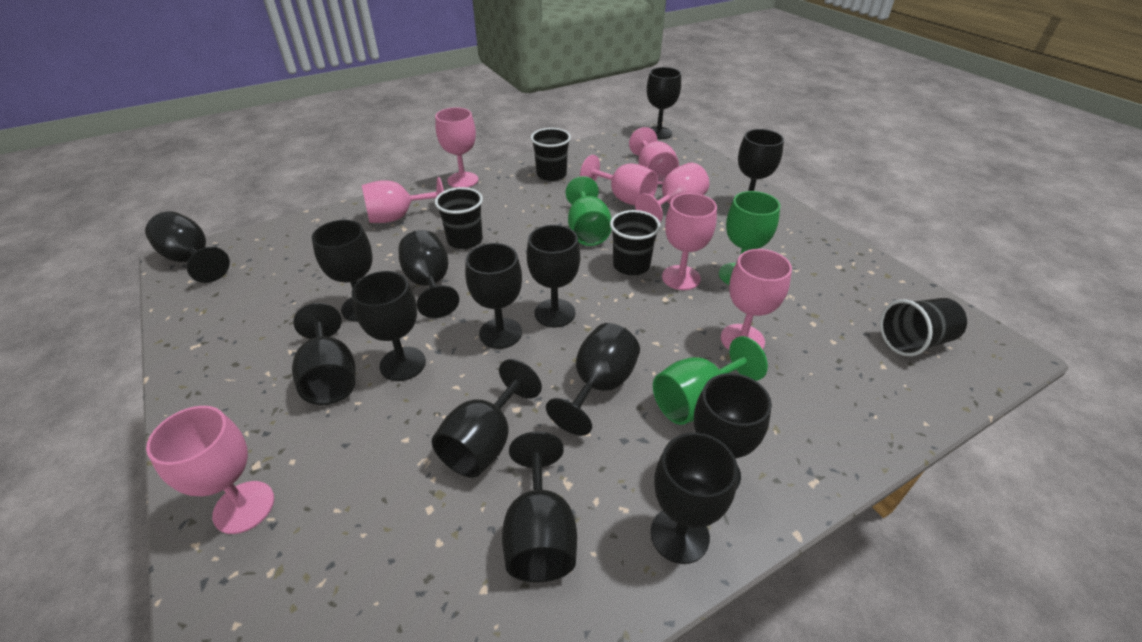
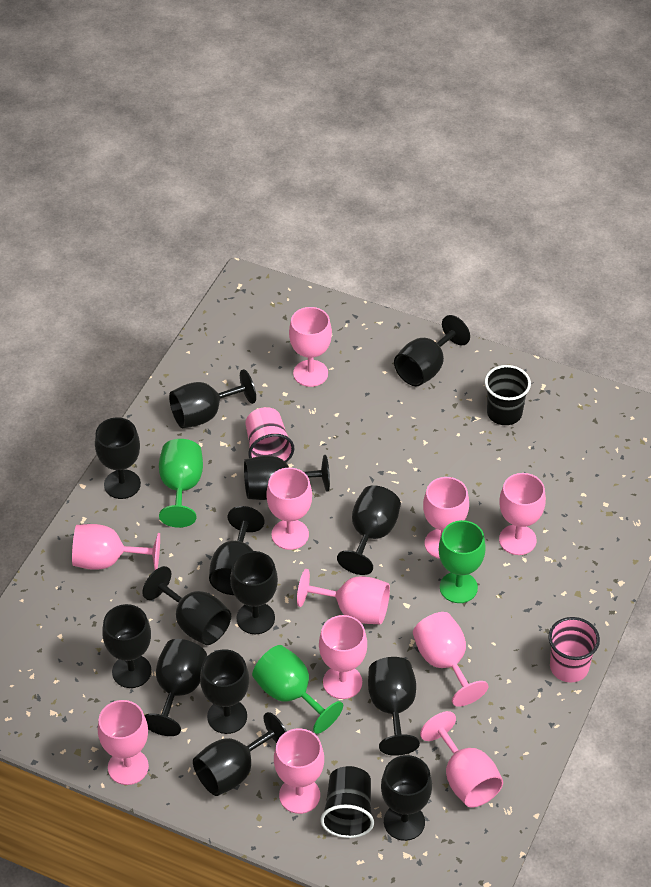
black cup: [435,187,483,249] [531,128,571,181] [610,210,661,275] [880,298,967,356] = 4 -> [321,766,374,838] [485,365,531,425] = 2
pink cup: none = 0 -> [245,407,294,462] [548,617,600,683] = 2
pink goblet: [146,406,274,534] [362,177,444,223] [435,107,478,188] [580,155,658,205] [629,127,679,184] [635,163,709,222] [662,193,717,290] [721,249,792,350] = 8 -> [72,524,160,570] [98,700,149,785] [266,468,312,550] [274,728,324,814] [289,307,332,387] [297,569,390,624] [319,615,367,699] [413,612,488,707] [420,711,503,807] [423,477,469,559] [499,473,546,555] = 11

